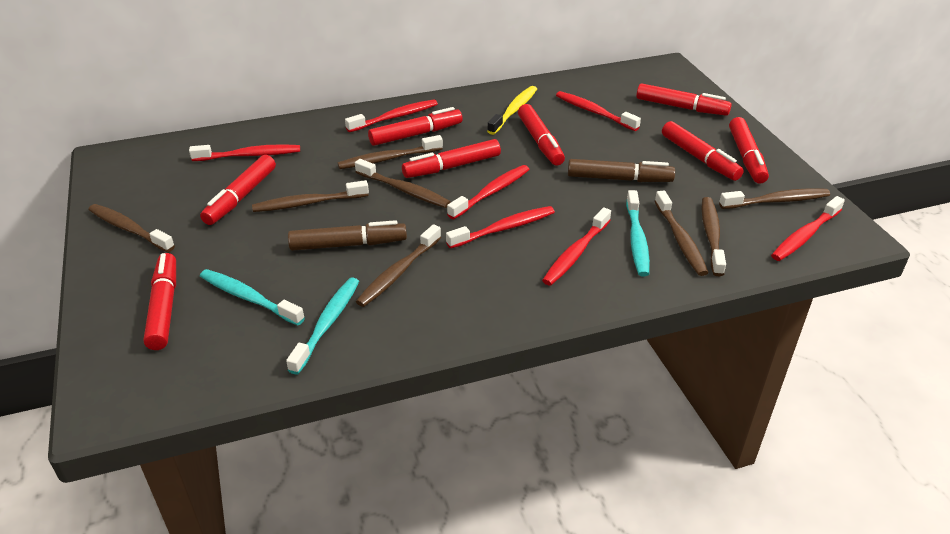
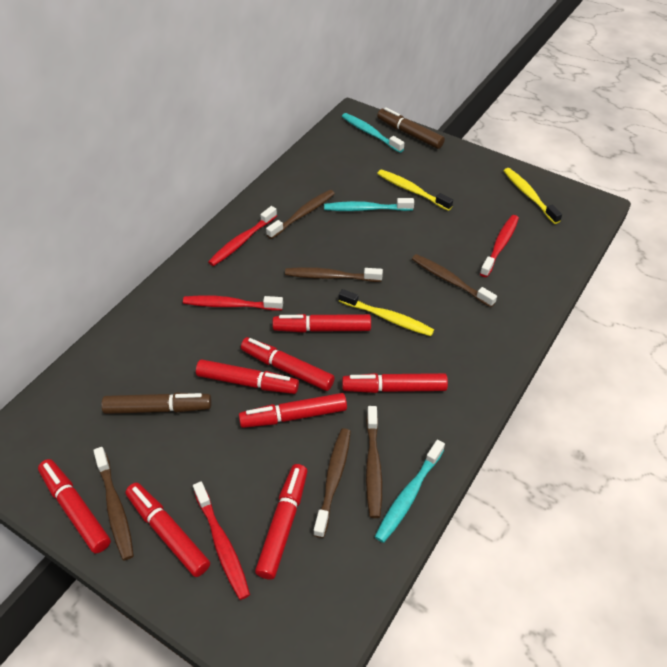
brown toothbrush: [88,204,175,252] [252,180,369,212] [338,135,443,169] [355,159,451,208] [356,224,441,307] [655,190,709,276] [702,197,726,276] [719,188,830,209] = 8 -> [93,447,134,560] [266,190,335,239] [285,267,383,282] [313,428,351,538] [366,406,382,518] [412,254,497,307] = 6
red toothbrush: [189,144,300,161] [345,99,438,132] [446,206,555,249] [447,165,530,219] [542,207,611,286] [556,91,641,131] [771,196,845,261] = 7 -> [183,295,283,311] [193,481,250,600] [208,206,277,266] [480,215,519,277] = 4
yellow toothbrush: [487,86,537,135] = 1 -> [339,289,434,336] [377,169,453,211] [504,168,562,224] = 3

